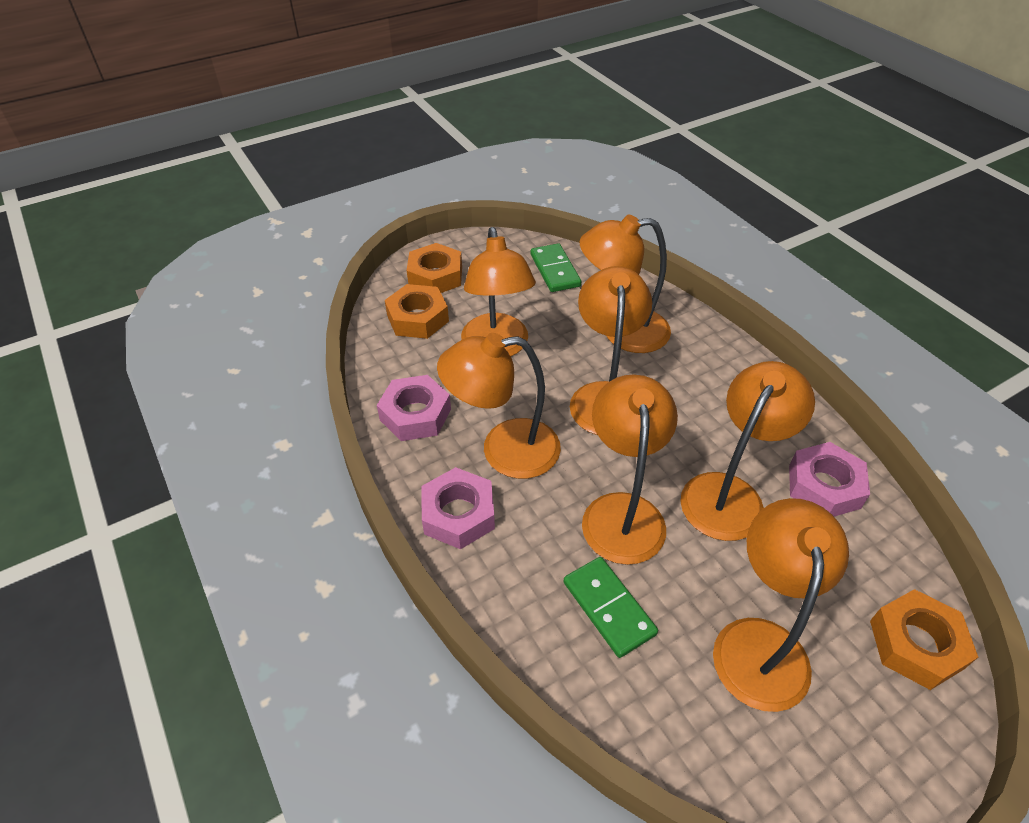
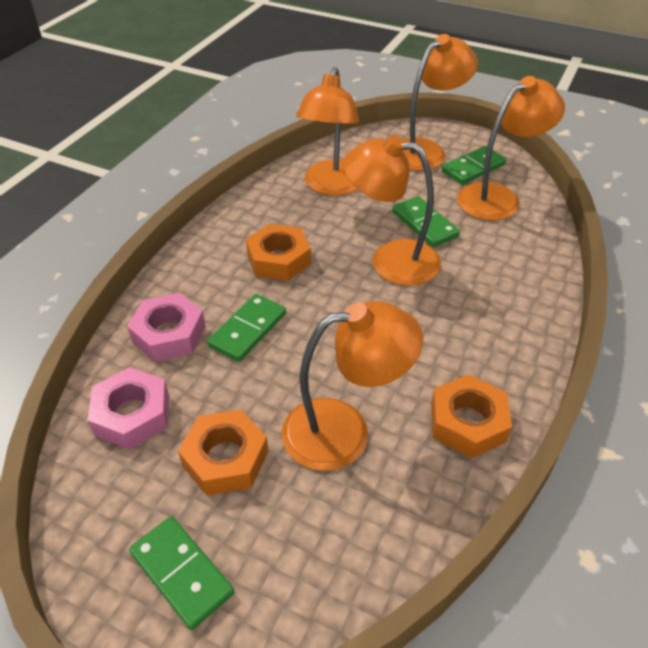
green domino: [531,243,581,292] [563,557,658,658] = 2 -> [129,516,234,630] [207,294,286,362] [392,196,460,247] [441,146,506,185] = 4
orange lamp: [437,333,561,479] [461,227,536,357] [570,266,652,435] [580,215,671,353] [582,374,678,565] [680,361,815,541] [713,498,849,712] = 7 -> [282,301,423,471] [296,67,359,196] [343,135,441,286] [403,34,478,171] [457,76,565,221] = 5
pink nut: [377,375,451,441] [421,467,495,549] [789,442,870,517] = 3 -> [87,367,169,450] [127,293,206,362] = 2

